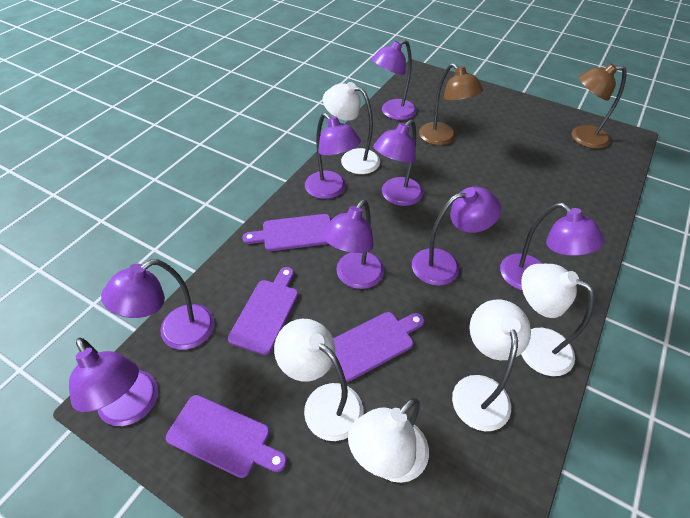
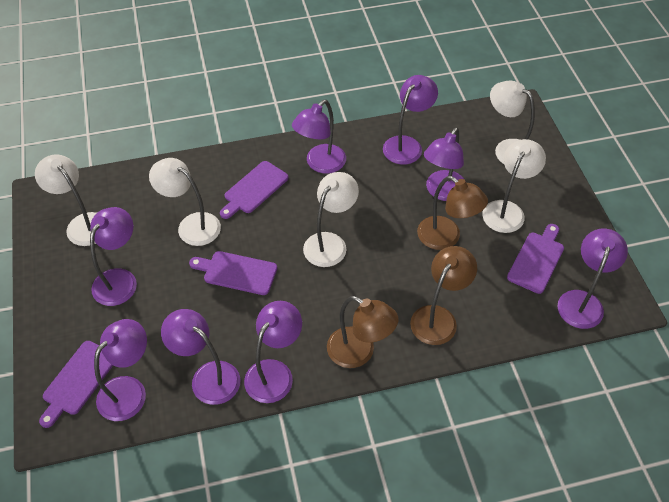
brown lamp: [419,63,483,145] [572,63,627,149] = 2 -> [327,296,398,368] [410,246,477,345] [417,176,488,250] = 3

